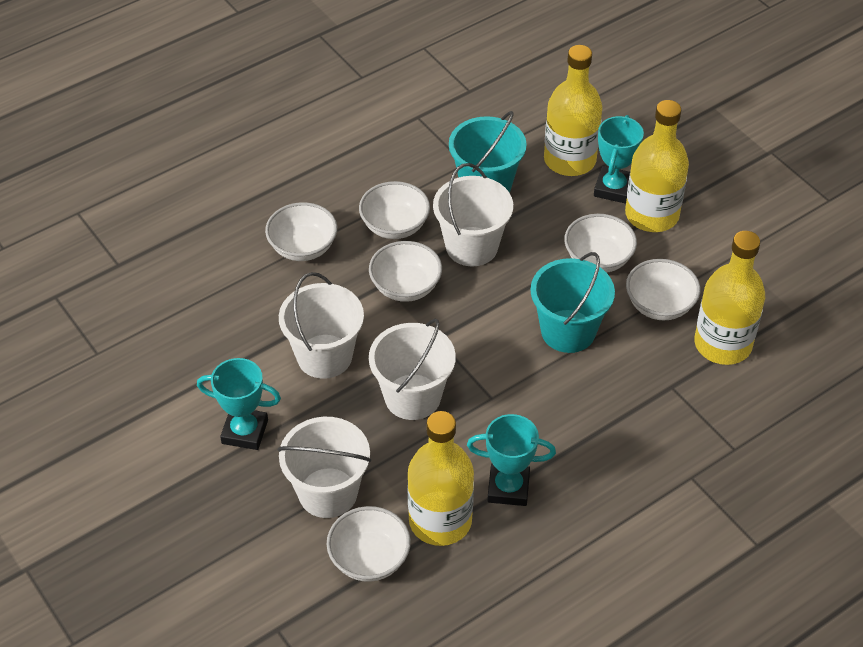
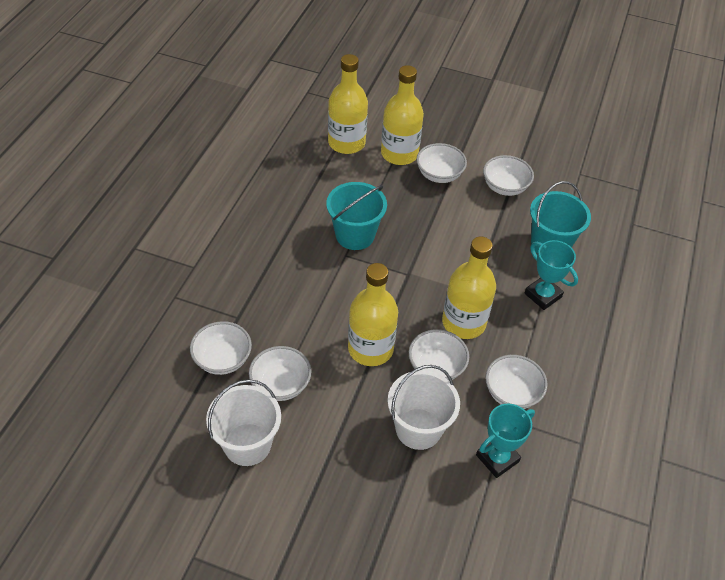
turquoise trophy: [197,358,281,450] [467,414,556,506] [594,115,644,204] = 3 -> [476,404,535,478] [524,240,578,310] = 2
white bucket: [278,417,371,518] [279,272,364,379] [369,319,456,420] [433,163,513,266] = 4 -> [206,379,281,466] [388,365,460,450] = 2

